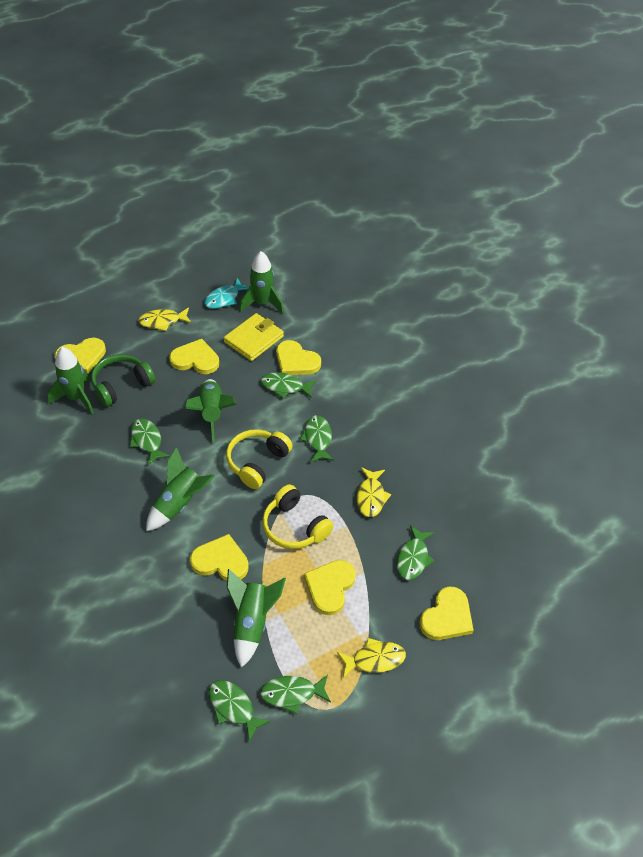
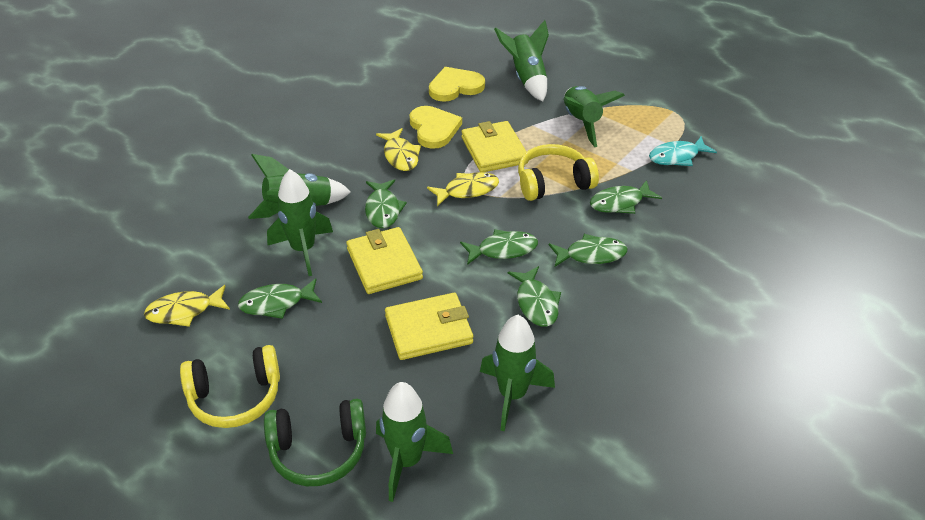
green rocket: [48,347,94,414] [146,447,215,531] [184,379,236,443] [227,569,286,668] [239,251,284,314] = 5 -> [248,154,351,219] [267,169,333,276] [376,382,453,502] [480,315,555,431] [494,20,549,101] [563,86,625,147] = 6
yellow heart: [55,338,106,374] [169,339,219,374] [190,534,249,581] [276,340,321,375] [304,560,356,615] [420,587,474,640] = 6 -> [409,106,462,149] [429,67,485,102] = 2
yellow wallet: [224,313,284,361] = 1 -> [346,227,423,294] [385,293,473,360] [461,121,528,172] = 3

